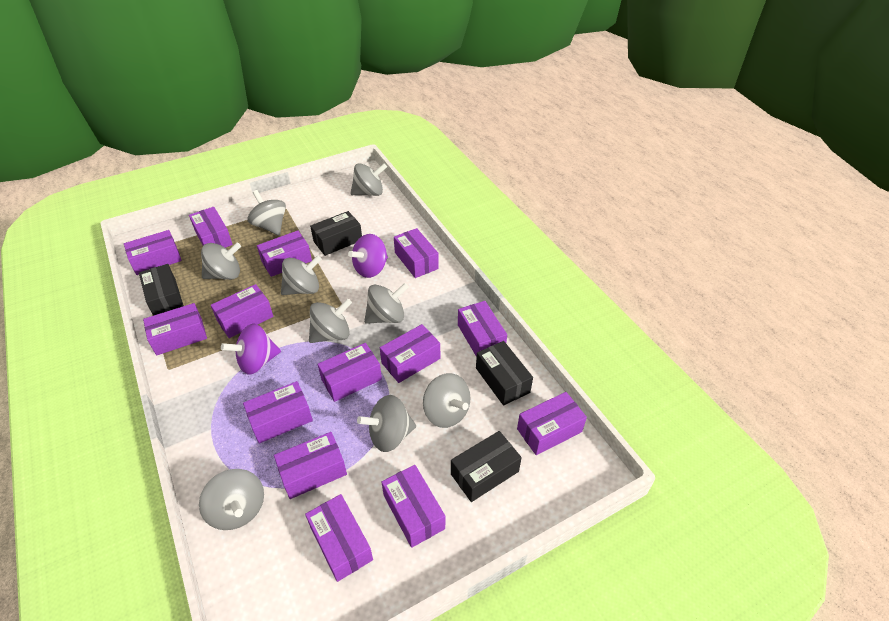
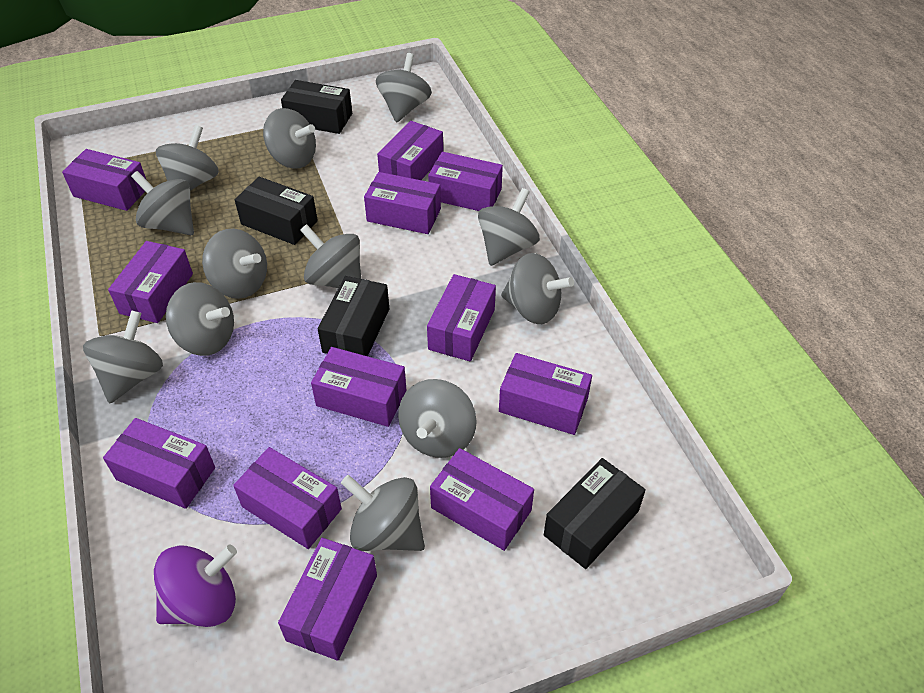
grey spinning top: [199,469,264,530] [201,243,241,280] [247,190,286,236] [281,255,322,295] [309,298,352,343] [350,163,387,196] [357,395,416,452] [364,283,409,324] [423,373,471,428] = 9 -> [83,310,163,403] [131,171,194,235] [156,125,219,191] [166,282,234,356] [202,229,267,299] [263,108,316,169] [300,224,361,288] [341,475,425,551] [376,53,432,123] [398,379,477,458] [478,188,540,266] [501,253,574,324] = 12
purple box: [124,230,182,275] [143,303,207,355] [189,207,233,248] [211,284,273,338] [243,381,313,444] [257,230,312,277] [274,432,347,499] [305,494,373,582] [318,343,382,402] [380,324,440,383] [381,465,445,548] [394,228,439,278] [458,301,507,357] [517,392,587,455] = 14 -> [62,149,146,211] [103,418,215,509] [108,241,193,323] [233,447,342,549] [278,538,377,661] [311,347,406,427] [364,172,441,234] [377,121,443,180] [427,274,496,361] [428,152,503,211] [430,448,534,551] [499,353,592,435] = 12
purple spinning top: [221,324,281,374] [348,234,388,278] = 2 -> [154,544,237,627] = 1

